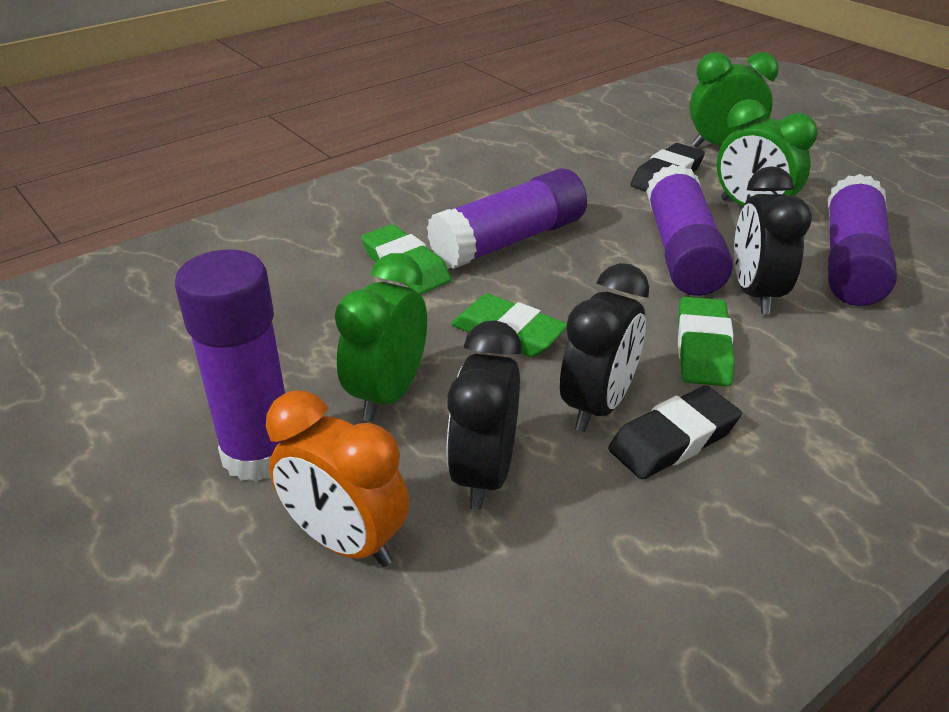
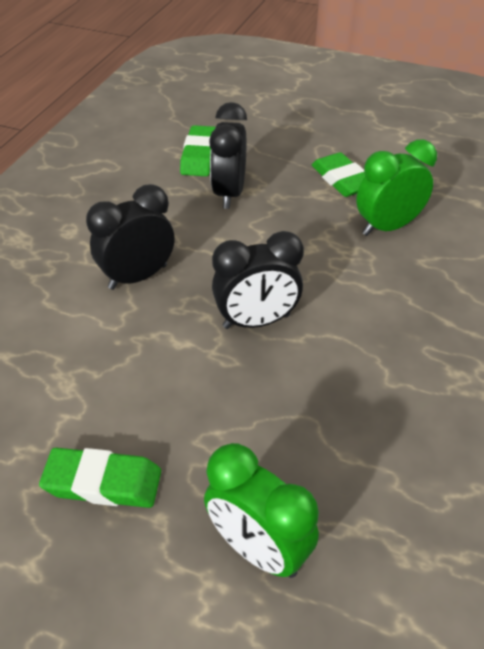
black eraser: [608,386,742,479] [631,143,705,192] = 2 -> none = 0
green clock: [335,253,427,421] [689,52,779,148] [717,99,818,206] = 3 -> [204,443,319,578] [356,139,437,236] = 2
orange clock: [266,391,409,567] = 1 -> none = 0
purple glue stick: [175,249,285,482] [427,168,587,269] [646,164,733,296] [828,174,897,306] = 4 -> none = 0

